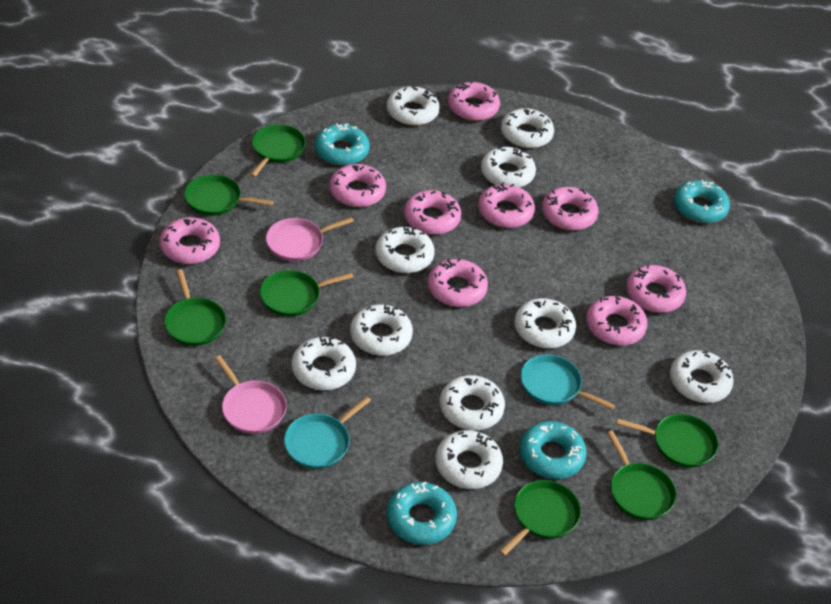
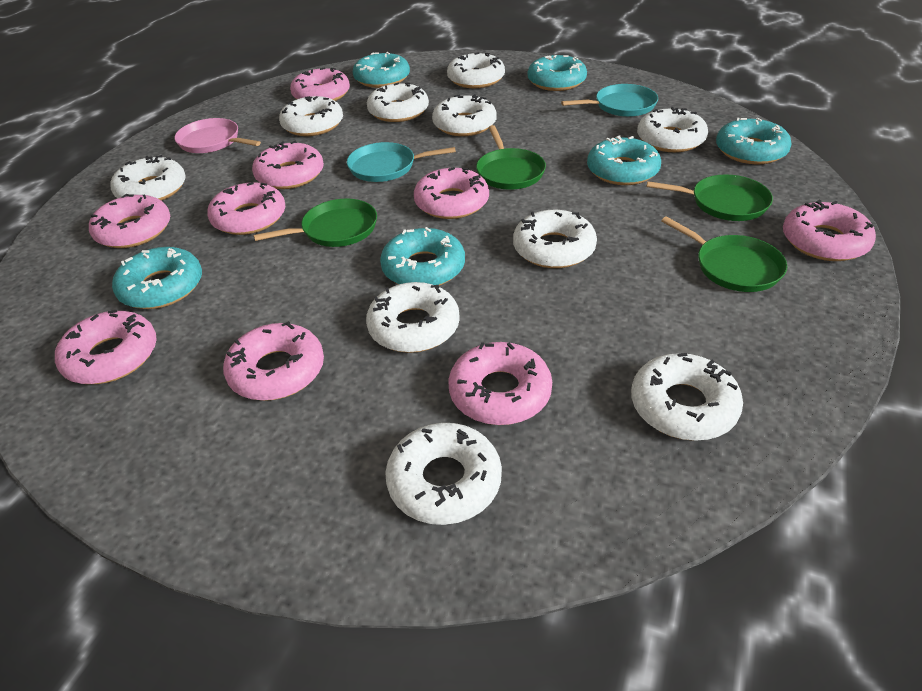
green pan: [164,269,226,346] [184,174,273,216] [250,125,306,177] [260,270,353,316] [499,480,581,556] [607,431,676,520] [617,414,718,467] = 7 -> [254,199,377,247] [476,125,546,190] [647,174,773,221] [661,216,787,292] = 4
pink pan: [214,355,287,434] [266,217,354,261] = 2 -> [174,118,261,153] = 1
turquoise donut: [315,123,370,166] [387,481,457,545] [519,421,587,479] [674,180,730,223] = 4 -> [112,247,202,309] [353,52,410,88] [380,227,465,286] [528,55,587,91] [587,135,661,185] [716,118,792,164] = 6

